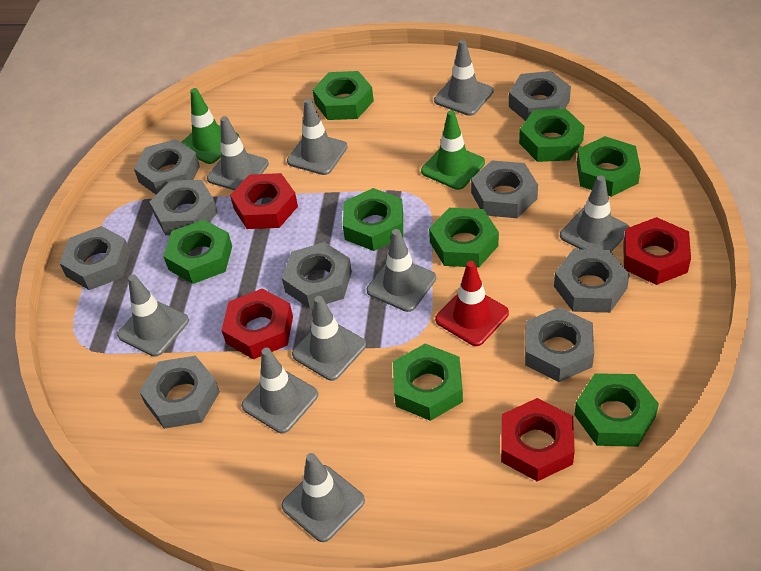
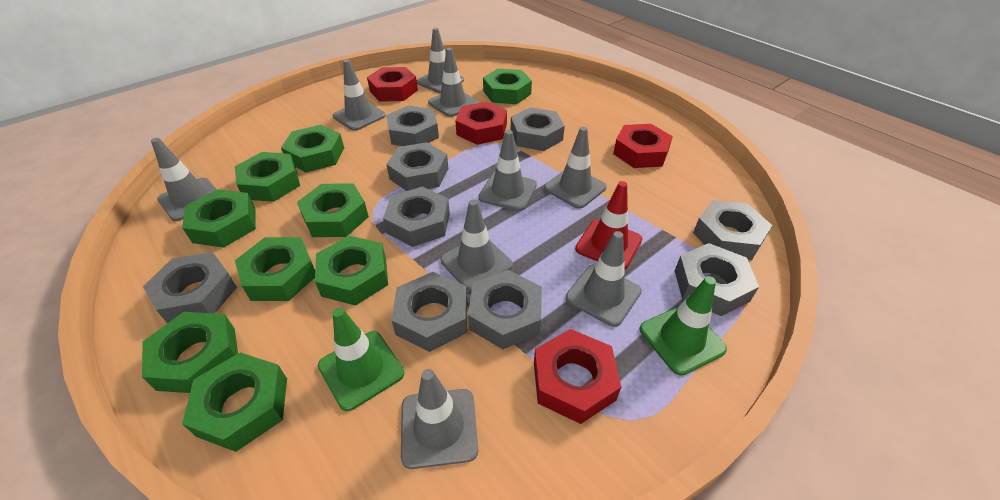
green nut: [163,219,232,284] [312,71,374,120] [343,188,403,251] [393,344,463,421] [429,208,499,268] [519,108,585,162] [575,373,659,447] [577,136,641,197] = 8 -> [142,312,238,393] [182,189,256,248] [182,352,287,452] [235,152,300,202] [235,237,315,301] [281,125,344,172] [297,183,369,237] [315,236,388,306] [483,69,532,104] = 9

